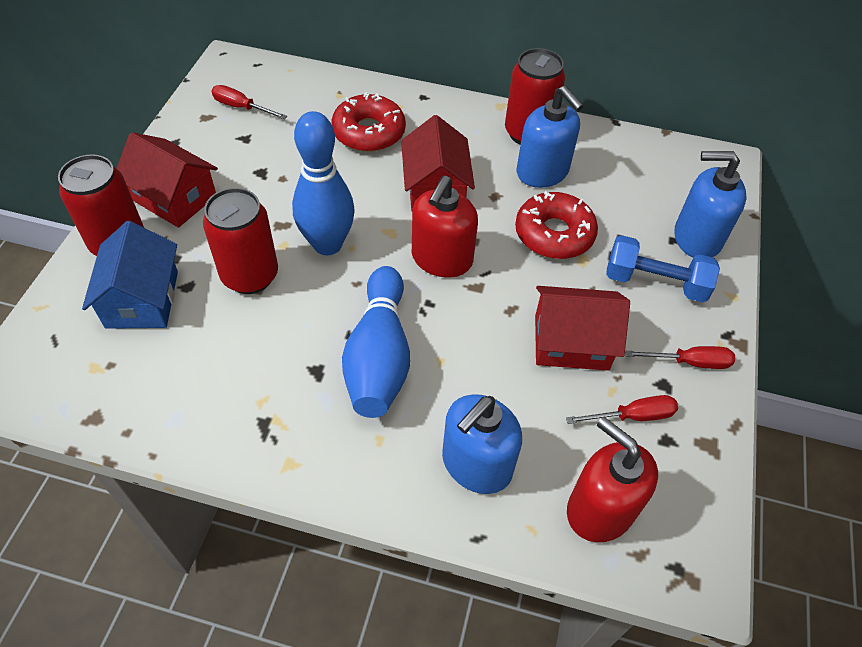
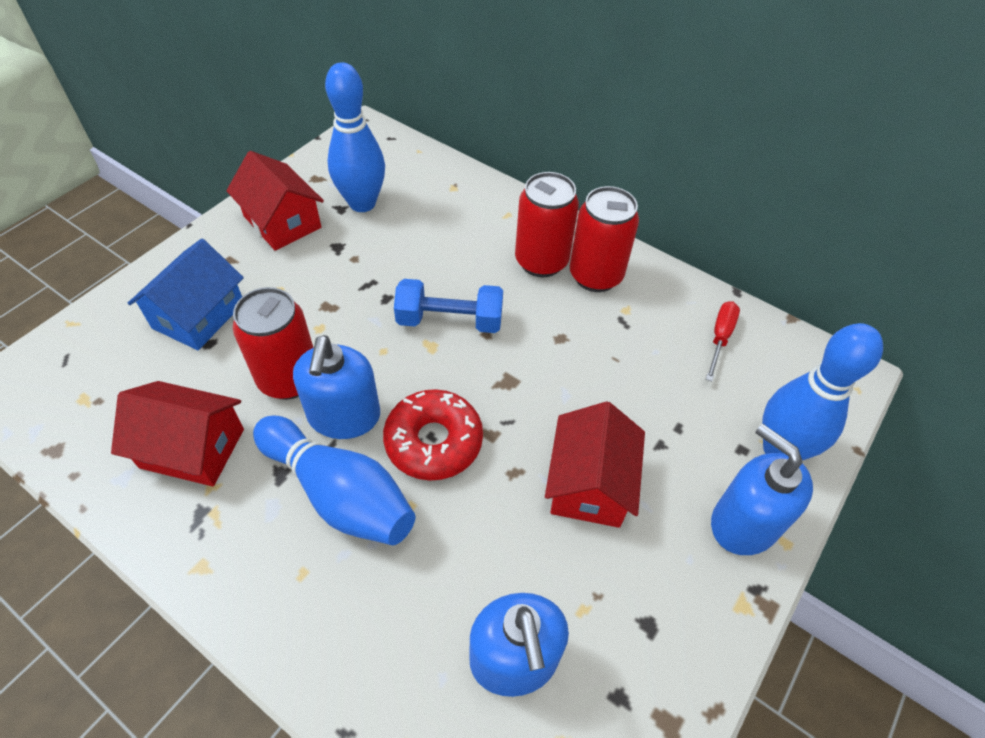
blue bowling pin: [292,111,355,255] [342,266,410,418] = 2 -> [253,416,415,545] [325,62,385,212] [762,323,883,460] = 3
red donut: [331,92,406,152] [515,191,598,259] = 2 -> [383,389,483,481] = 1
red screwdriver: [211,85,287,119] [566,395,678,424] [625,346,735,369] = 3 -> [706,301,740,381] = 1
red soap dispenser: [412,176,478,278] [567,417,658,542] = 2 -> none = 0

